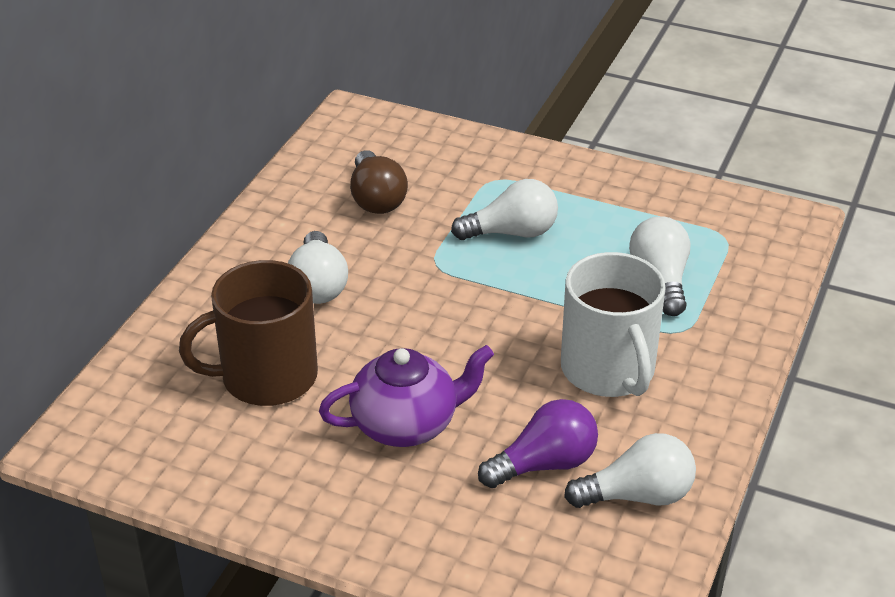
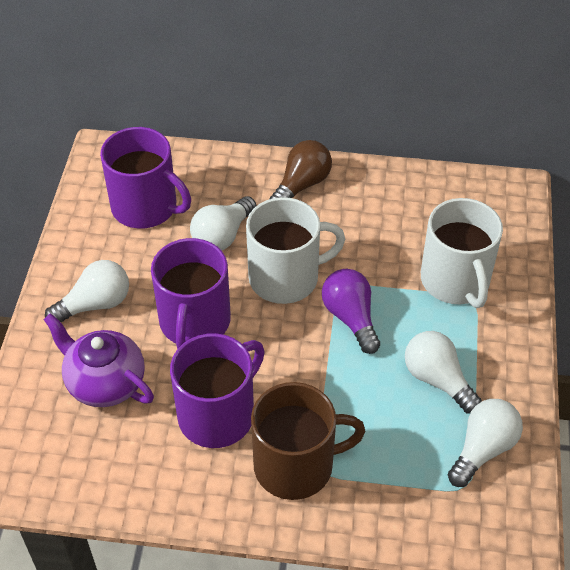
purple mug: none = 0 -> [100,127,191,229] [151,238,231,349] [170,333,265,448] = 3
white mug: [561,252,666,397] = 1 -> [246,197,345,304] [421,198,503,308] = 2

